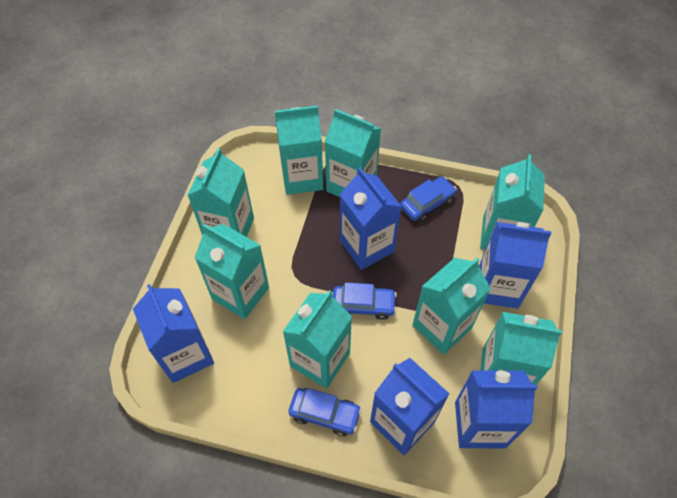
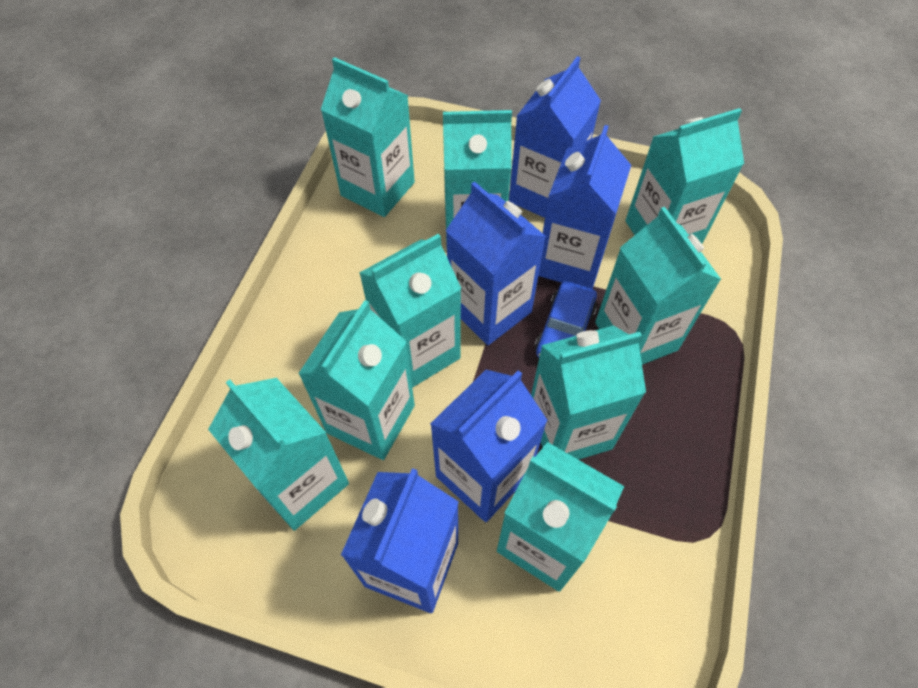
blue car: [288,388,362,436] [333,282,397,320] [400,176,457,222] = 3 -> [534,281,597,357] = 1
turquoise carton: [188,148,254,237] [194,224,269,319] [275,106,323,195] [283,290,352,389] [325,109,381,197] [413,258,491,355] [480,154,545,250] [481,312,562,385] = 8 -> [208,378,349,530] [298,300,415,460] [321,57,415,217] [359,234,462,388] [443,110,512,244] [497,442,624,592] [531,325,646,460] [595,207,722,365] [625,108,744,244] = 9

